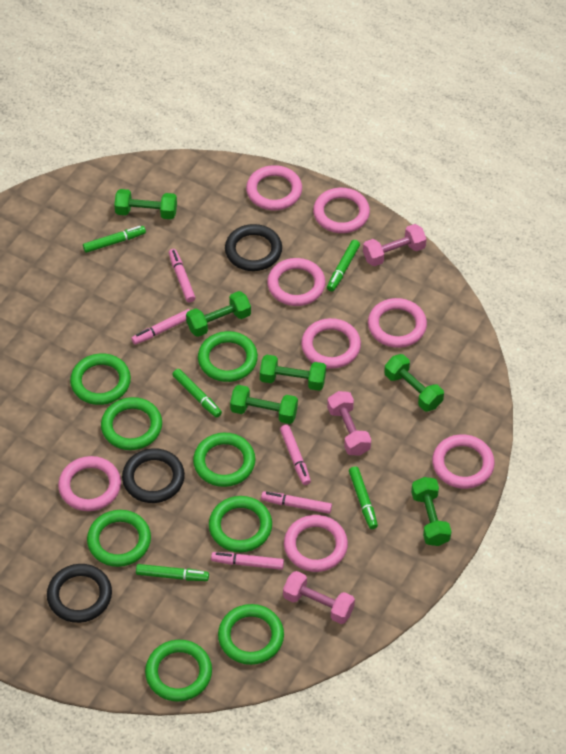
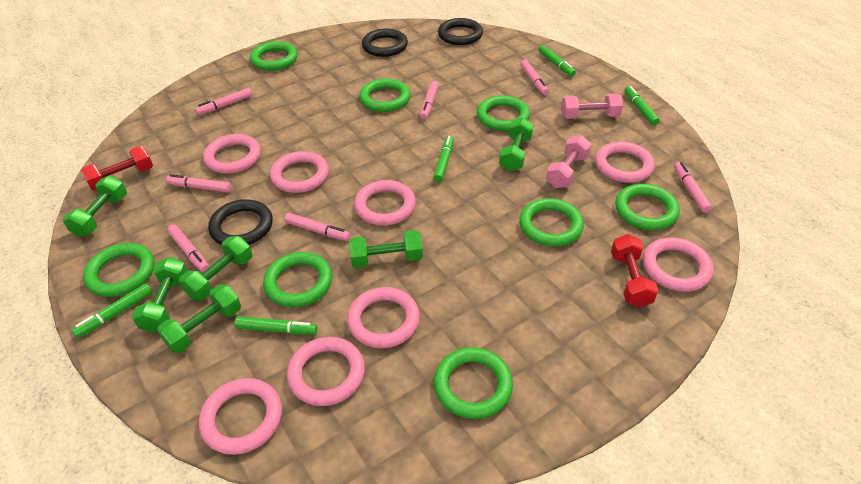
pink dumbbell: [283,571,355,624] [327,391,371,456] [363,224,426,266] = 3 -> [546,135,591,188] [561,94,623,119] = 2
pink marker: [131,309,190,345] [169,249,196,303] [211,552,284,570] [261,491,332,514] [280,425,311,485] = 5 -> [166,174,232,192] [167,225,209,272] [195,88,252,115] [284,213,351,241] [420,81,439,119] [521,60,549,95] [674,162,712,213] = 7
red dumbbell: none = 0 -> [81,146,153,190] [611,234,659,307] = 2

